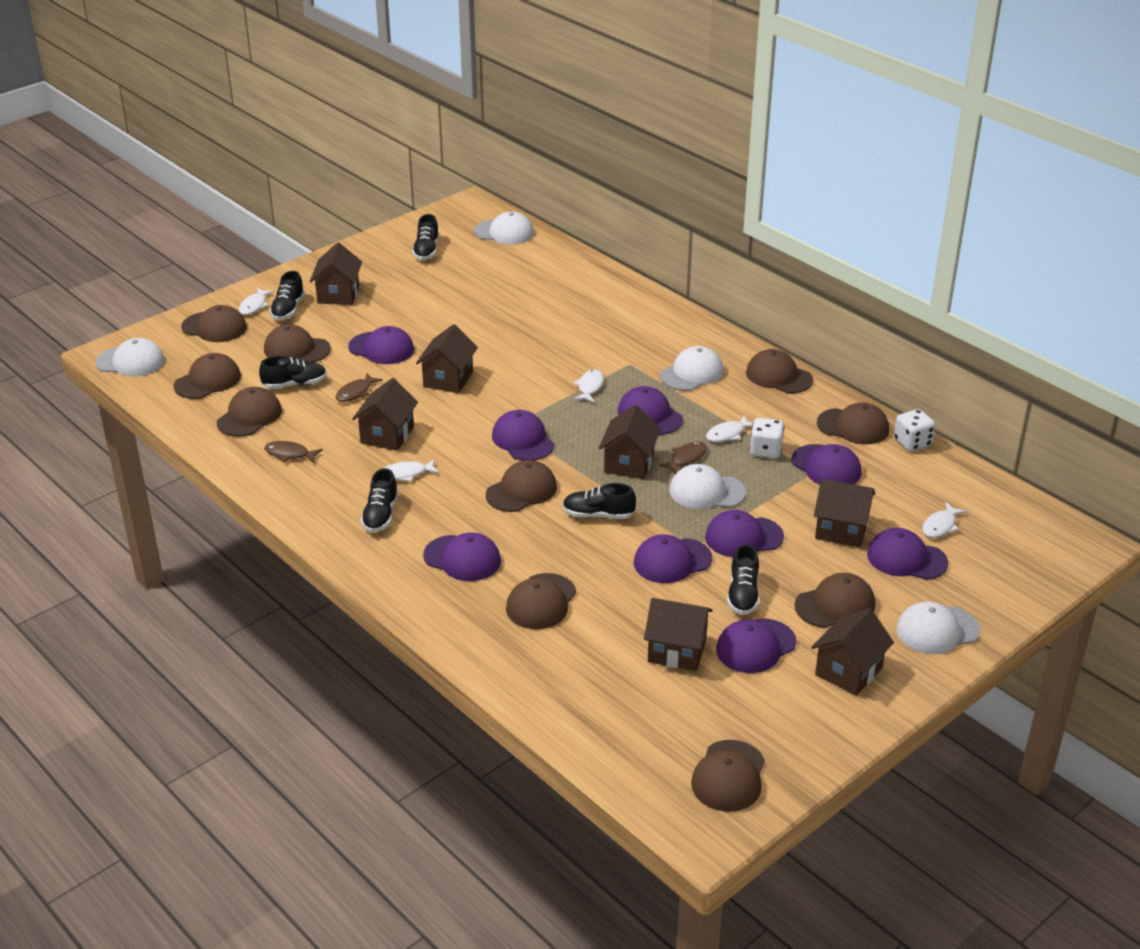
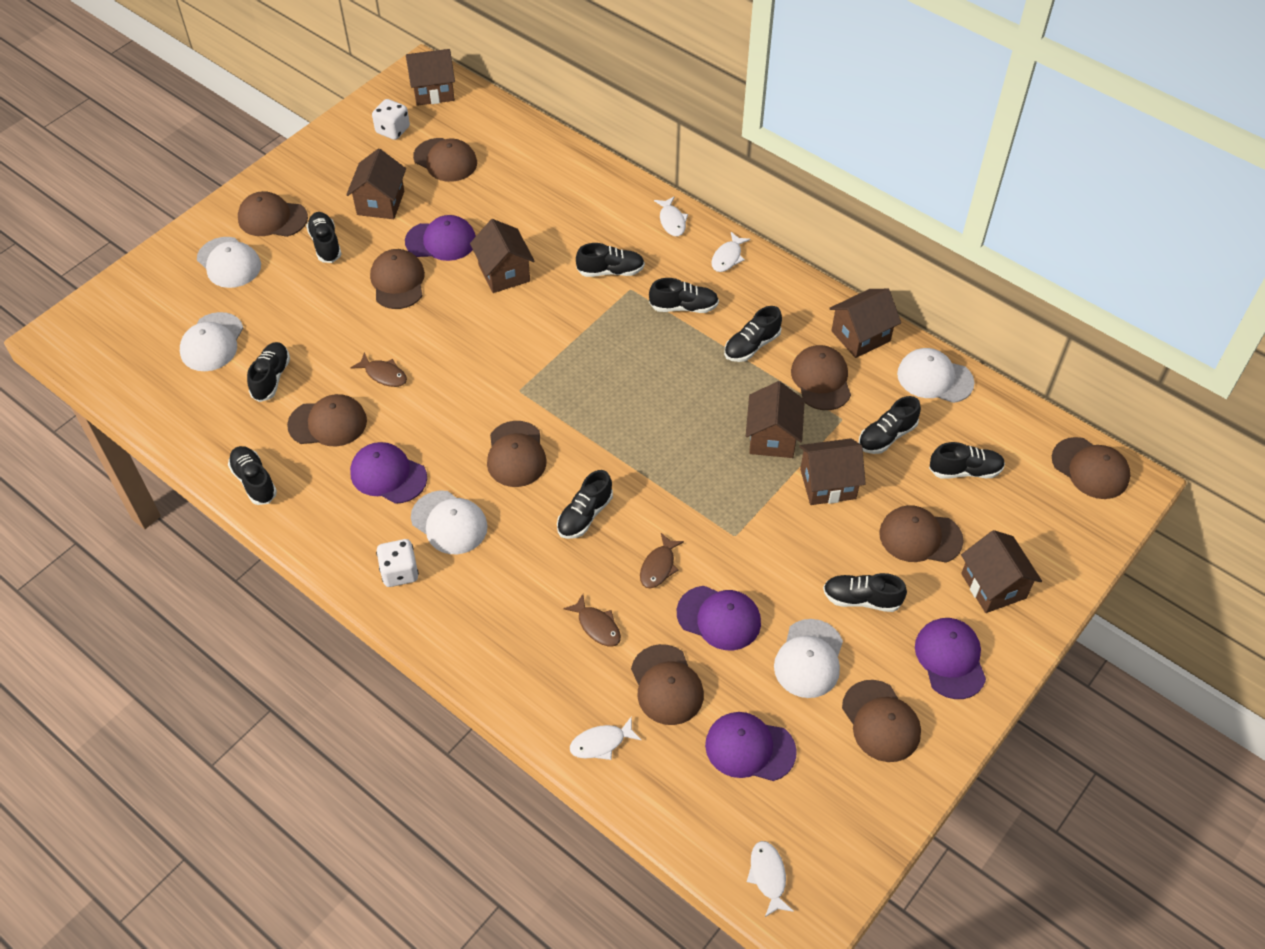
black shoe: [259,356,327,389] [270,271,305,320] [361,468,399,533] [412,214,439,260] [563,483,636,519] [727,544,760,615] = 6 -> [228,446,277,505] [247,342,290,402] [306,212,341,263] [557,470,613,539] [576,243,645,277] [649,278,719,313] [724,306,782,362] [823,573,907,612] [859,396,921,454] [929,442,1005,478] = 10
purple cap: [348,326,414,364] [423,532,501,581] [492,410,554,461] [618,386,683,435] [634,534,712,583] [705,510,784,557] [716,619,796,673] [791,444,862,485] [867,528,949,580] = 9 -> [350,442,427,504] [405,215,476,261] [677,586,761,650] [705,712,797,781] [915,618,986,699] = 5
white fish: [239,288,275,315] [384,459,439,482] [573,369,604,402] [706,416,753,442] [922,502,967,538] = 5 -> [570,716,641,760] [654,196,688,236] [712,232,750,272] [747,841,794,917] = 4

